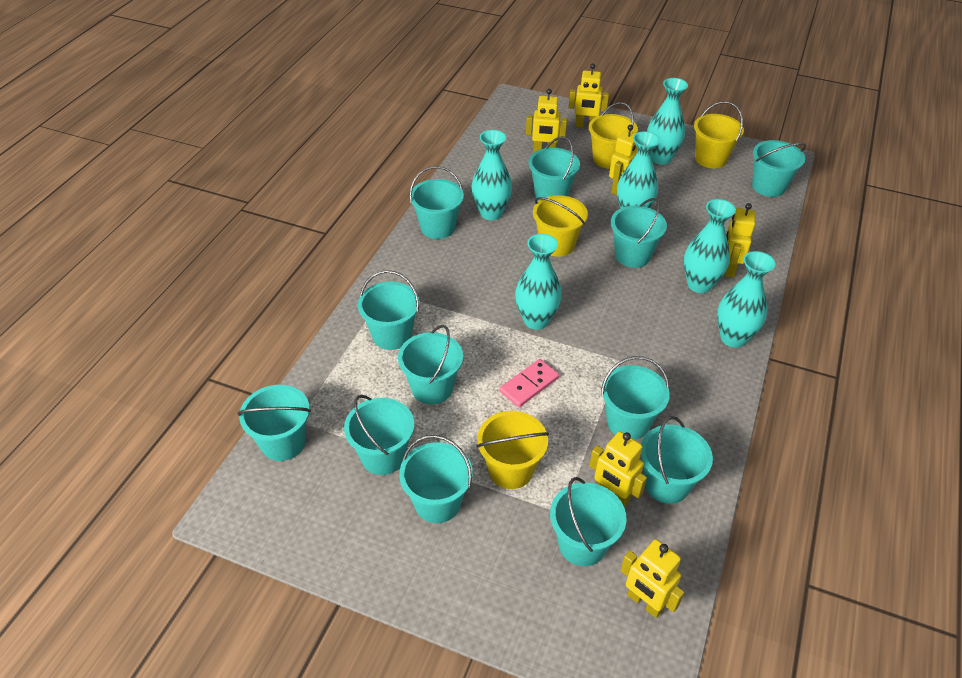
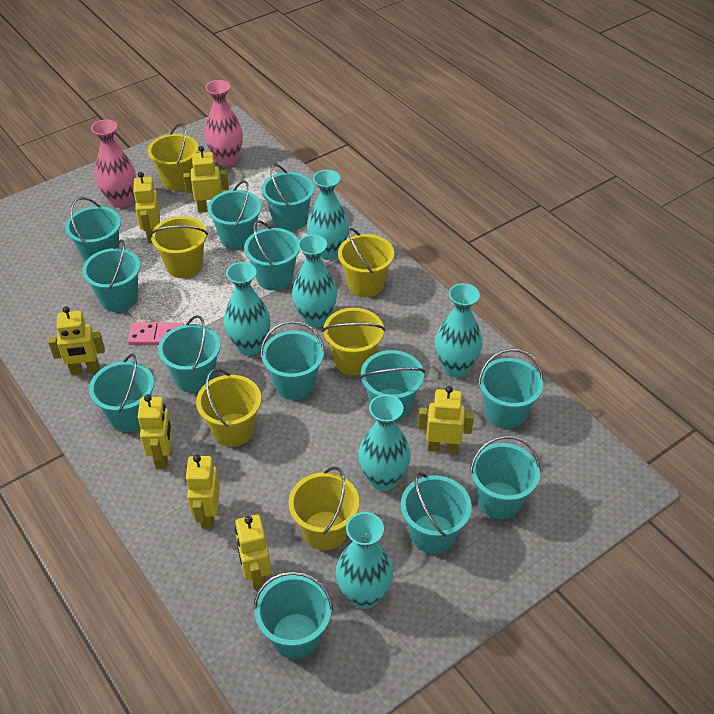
pink vase: none = 0 -> [91,119,136,208] [204,80,243,166] = 2
turquoise bucket: [237,385,311,461] [344,395,414,475] [358,270,420,350] [398,325,463,405] [399,435,473,523] [409,166,464,239] [529,136,580,201] [550,477,626,566] [601,356,670,440] [611,198,667,268] [640,416,713,504] [752,140,806,197] = 12 -> [65,197,121,262] [82,239,141,312] [89,354,154,432] [158,315,220,393] [207,180,262,250] [244,220,300,291] [253,571,333,659] [260,321,325,400] [262,164,314,231] [360,350,425,420] [401,472,472,554] [470,436,540,519] [478,349,543,429] = 13
yellow bucket: [477,411,549,489] [533,195,588,257] [589,102,638,169] [694,101,744,168] = 4 -> [148,123,199,190] [150,216,208,278] [196,369,261,447] [289,466,359,551] [322,308,385,375] [338,228,394,297] = 6
yellow robot: [526,89,567,153] [569,64,609,128] [589,432,647,507] [609,125,638,195] [621,539,684,618] [724,203,755,277] = 6 -> [48,306,105,375] [133,172,160,243] [138,394,172,469] [183,146,229,213] [185,454,220,529] [235,515,271,590] [418,386,474,454] = 7

